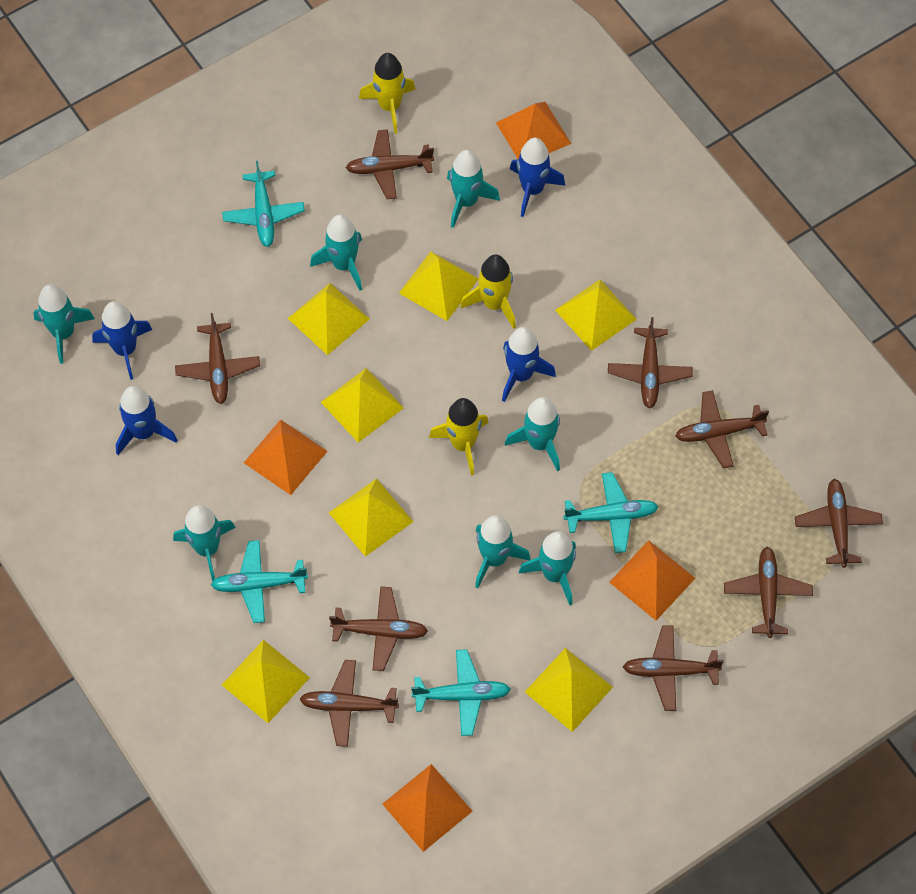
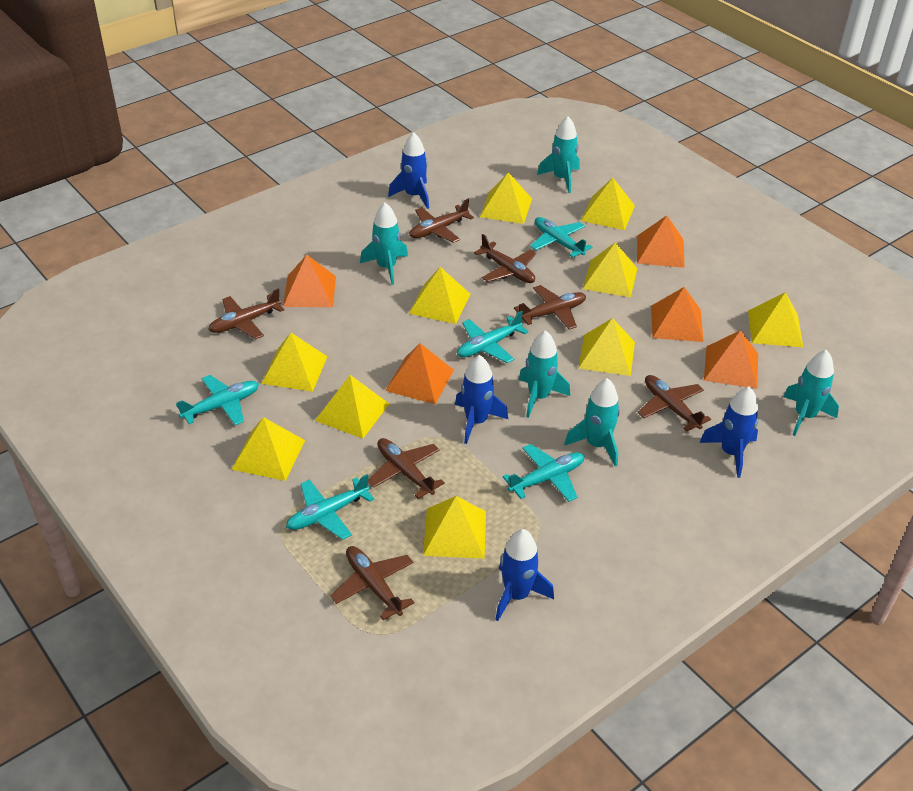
brown plane: [175,313,260,404] [300,660,399,747] [329,586,428,671] [346,129,434,199] [608,317,693,409] [623,625,724,711] [675,390,769,468] [724,547,813,638] [795,479,883,568] = 9 -> [208,289,284,339] [330,546,415,620] [368,438,445,499] [409,199,474,243] [474,234,536,283] [514,285,586,330] [638,375,711,432] = 7
orange pyramid: [244,419,328,495] [382,764,472,852] [496,102,571,159] [609,540,695,621] = 4 -> [283,255,336,307] [385,343,454,404] [637,215,685,268] [651,287,704,342] [704,330,758,389] = 5
turquoise plane: [211,540,308,623] [222,161,305,247] [411,649,511,736] [563,472,658,553] = 4 -> [176,375,259,425] [286,474,374,540] [457,311,528,363] [503,444,584,502] [530,217,592,258] = 5
turquoise rocket: [33,284,95,364] [173,505,236,582] [310,214,362,291] [447,150,500,228] [475,515,531,588] [505,397,560,471] [519,531,576,605] = 7 -> [360,203,408,285] [519,330,570,418] [537,116,580,193] [564,378,620,467] [783,350,839,436] = 5
yellow pyramid: [222,640,310,723] [288,283,370,355] [321,368,404,443] [329,478,413,557] [399,252,479,321] [525,648,613,732] [555,280,637,351] = 7 -> [231,417,305,481] [261,333,328,392] [315,375,389,439] [408,267,470,324] [423,496,486,559] [480,172,532,224] [578,318,635,376] [581,178,635,230] [583,242,637,297] [748,292,803,347] = 10
yellow rocket: [359,53,416,134] [429,398,488,475] [460,254,516,329] = 3 -> none = 0

